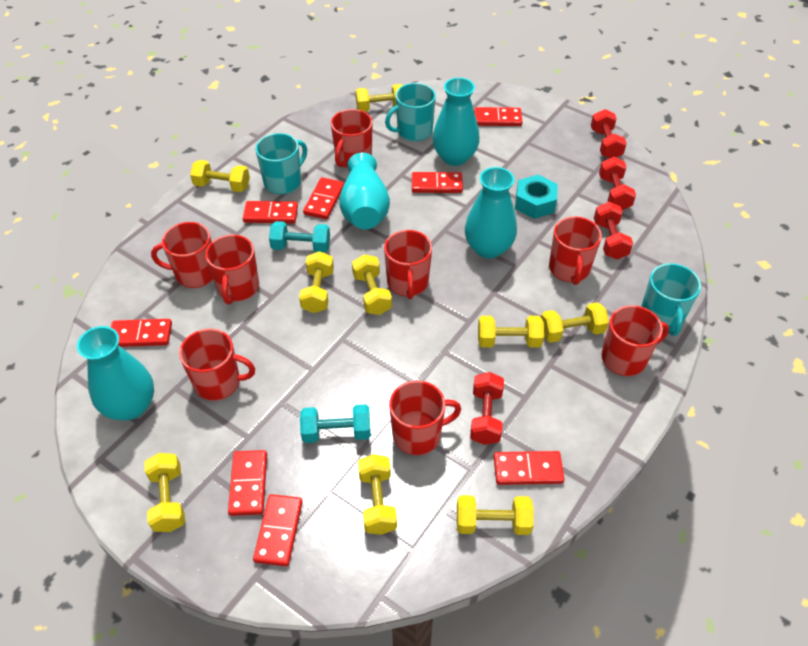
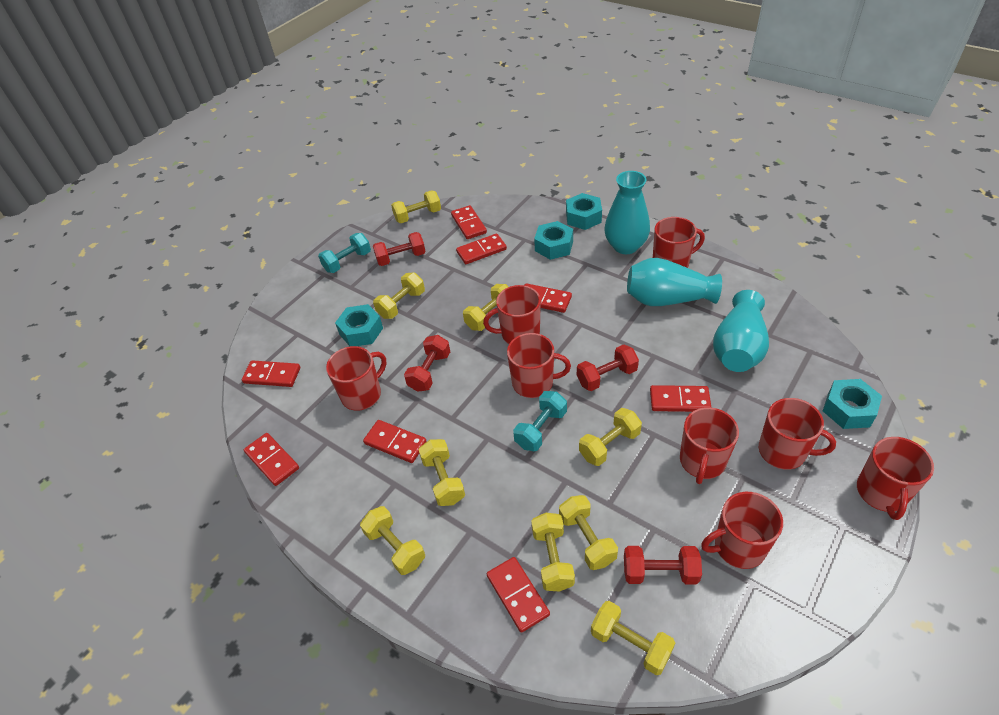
turquoise mug: [255,133,307,194] [385,83,436,141] [641,263,701,336] = 3 -> none = 0
turquoise nut: [515,175,558,219] = 1 -> [335,304,383,346] [534,221,573,260] [566,193,602,230] [823,379,882,429] = 4
turquoise vase: [77,326,154,420] [339,152,390,229] [433,78,480,166] [465,167,517,259] = 4 -> [604,171,650,254] [627,258,722,306] [713,290,769,372] = 3

